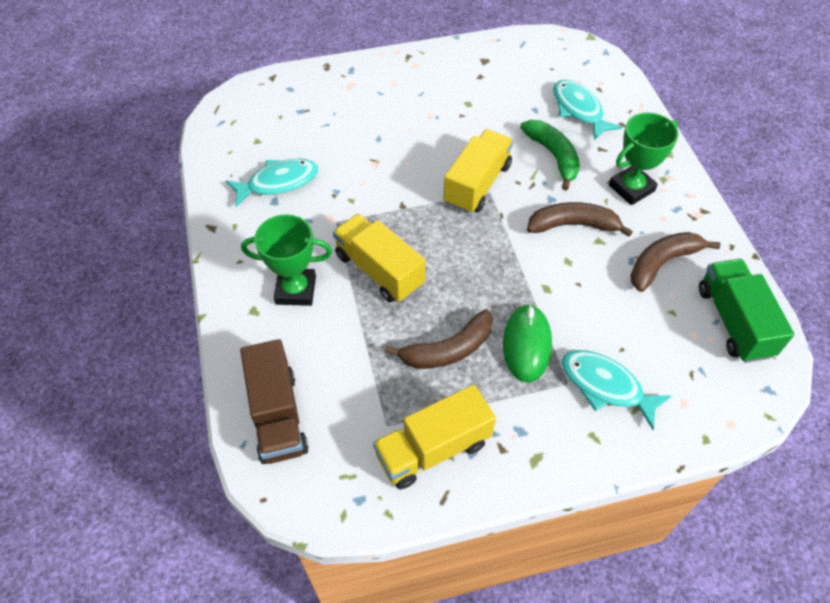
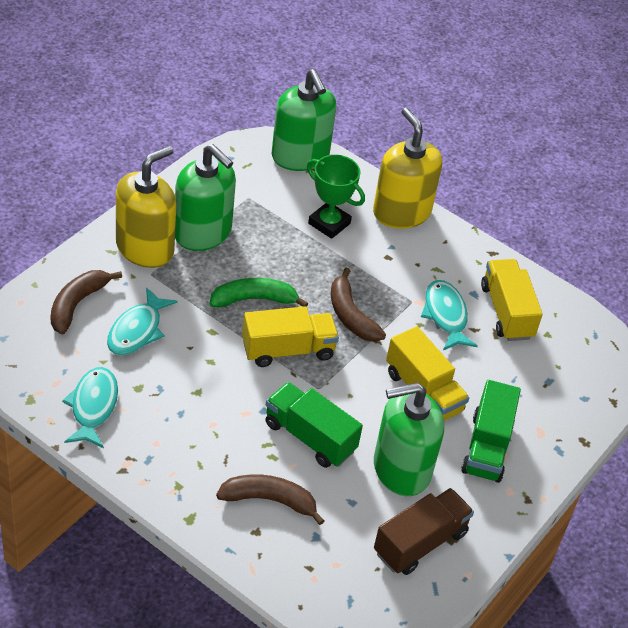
green mouse: [503,304,552,382] = 1 -> none = 0
green soap dispenser: none = 0 -> [175,144,236,251] [272,69,336,171] [374,383,444,496] = 3
green trophy: [241,214,332,306] [609,112,679,205] = 2 -> [307,155,365,239] = 1
green truck: [699,259,795,363] = 1 -> [265,382,363,468] [461,380,521,483] = 2
yellow soap dispenser: none = 0 -> [116,146,176,268] [373,108,442,229] = 2

